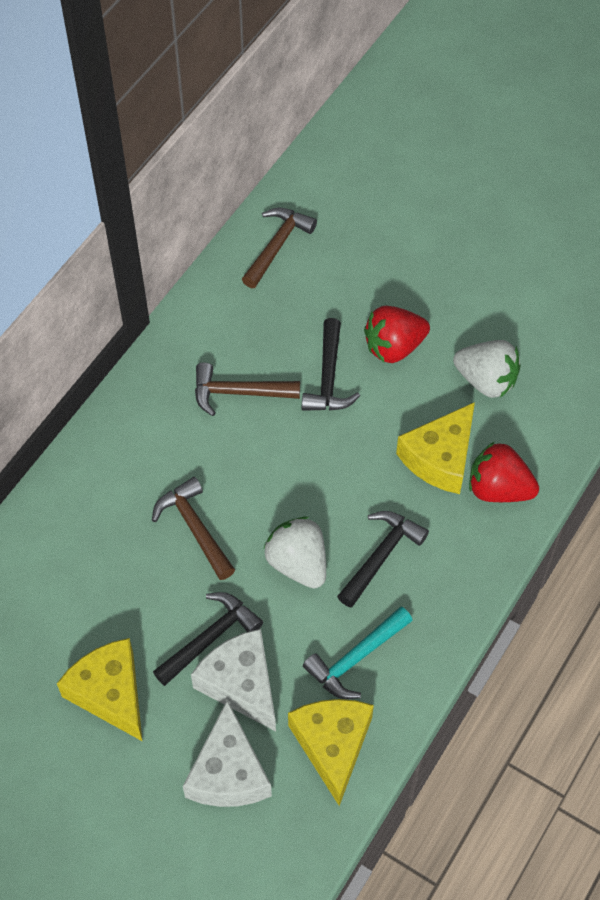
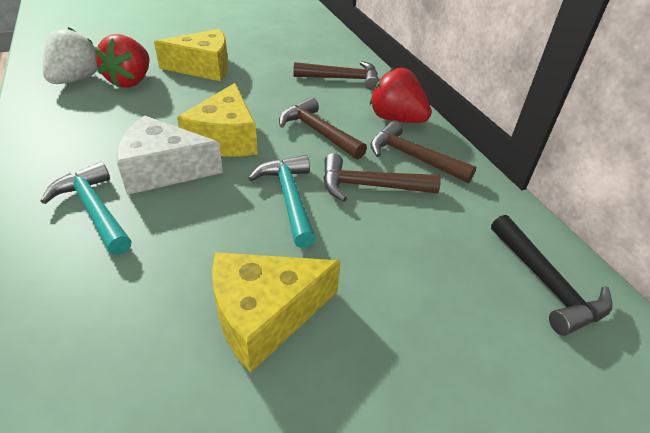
black hammer: [153,592,263,686] [302,318,360,411] [337,511,429,608] = 3 -> [491,215,613,336] = 1
brown hammer: [152,477,235,580] [195,362,300,416] [242,208,317,288] = 3 -> [279,97,367,159] [293,61,379,90] [323,153,441,202] [370,120,476,183] = 4
turquoise hammer: [303,606,413,699] = 1 -> [40,162,131,255] [248,155,316,248] = 2
white cheese: [183,700,272,807] [191,629,276,731] = 2 -> [116,115,223,195] = 1
white strawberry: [264,517,326,589] [453,340,521,398] = 2 -> [43,27,98,84] = 1

